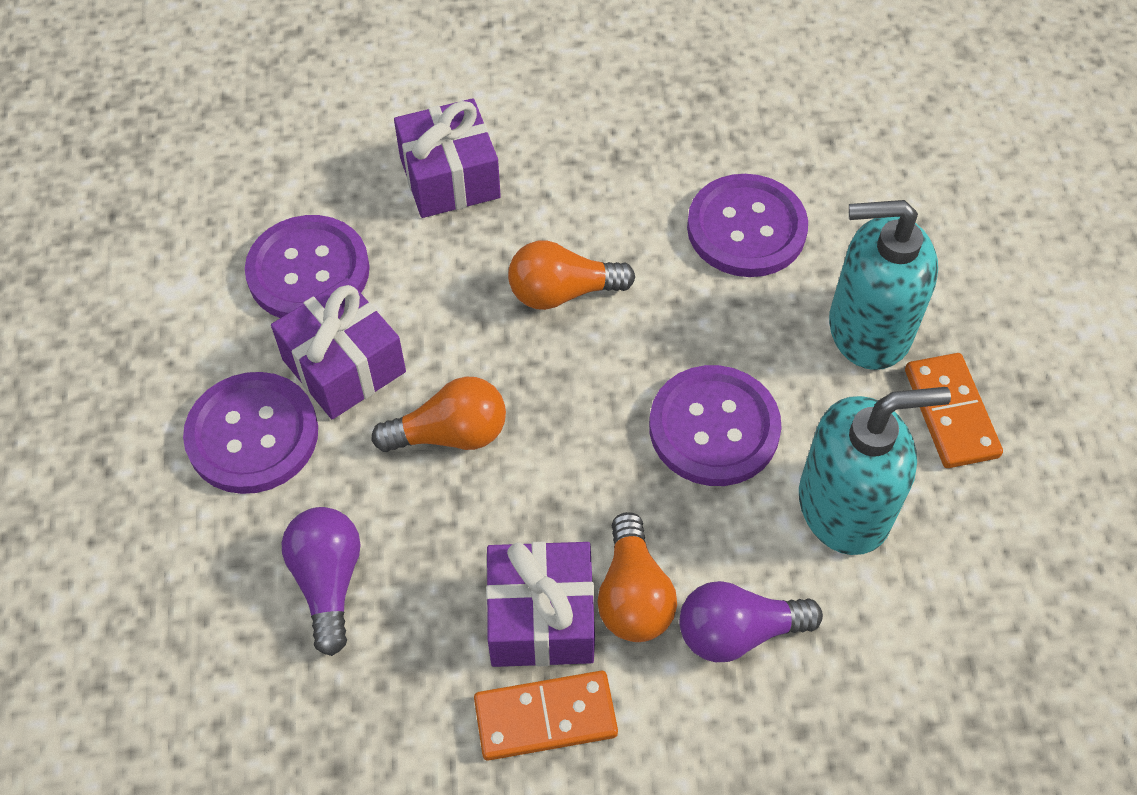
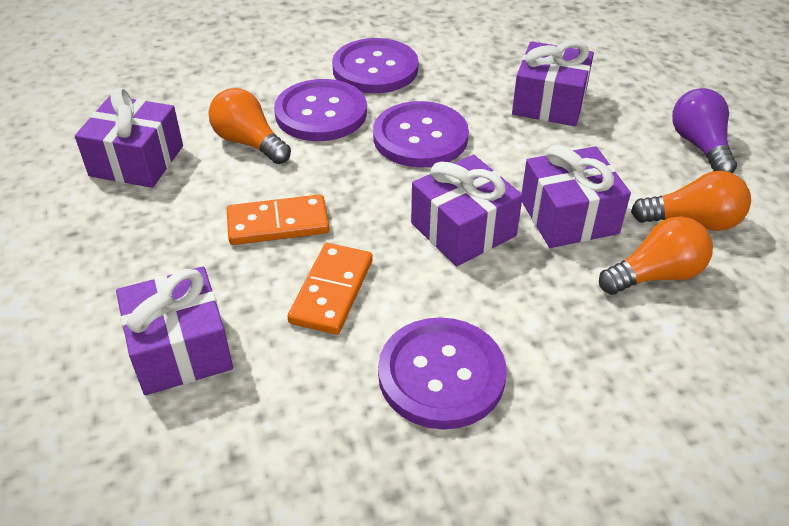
purple gift: [271,278,406,419] [394,98,501,218] [486,542,595,667] = 3 -> [75,88,183,188] [116,266,233,395] [411,155,523,266] [512,41,594,126] [522,145,631,248] = 5
purple light bulb: [282,507,360,656] [679,581,823,662] = 2 -> [672,88,737,173] = 1
turquoise soap dispenser: [799,387,951,555] [829,200,938,370] = 2 -> none = 0

